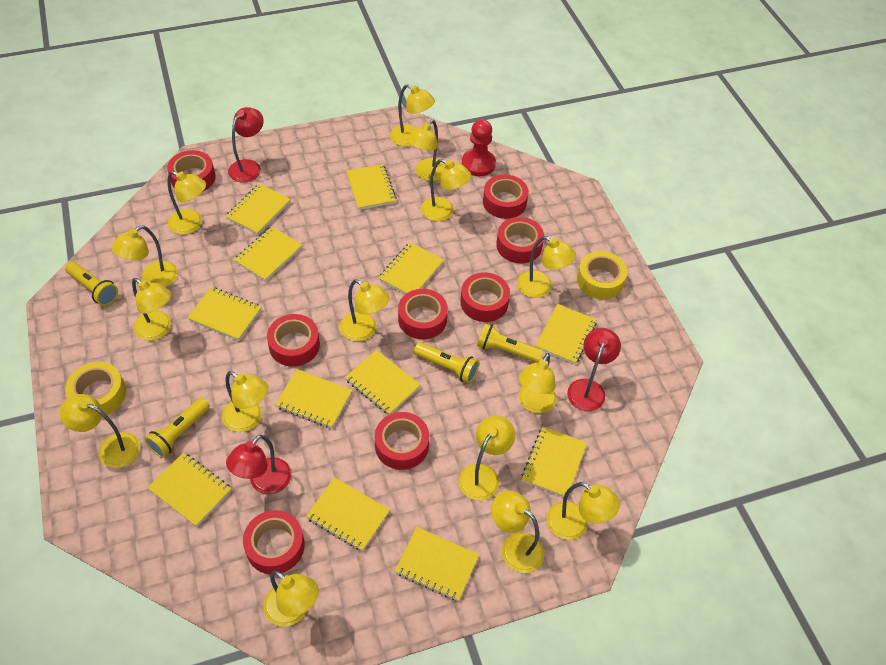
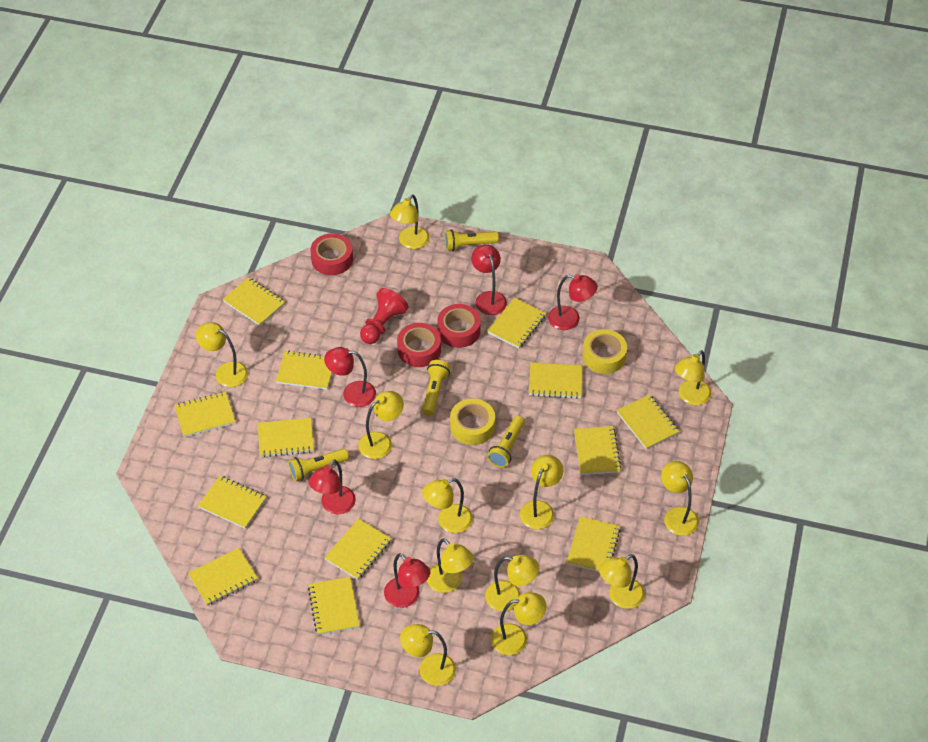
red lamp: [226,435,291,494] [228,107,264,183] [567,328,621,411] = 3 -> [309,460,356,514] [324,347,376,407] [384,553,430,608] [471,244,507,315] [548,274,598,330] = 5
red tape: [167,150,215,191] [243,510,305,574] [267,314,320,367] [375,412,429,470] [398,289,448,339] [460,272,510,322] [483,174,529,219] [496,217,544,263] = 8 -> [310,233,353,275] [397,323,441,367] [437,304,481,348] = 3
yellow lamp: [60,394,140,468] [112,225,178,287] [132,278,171,341] [168,171,206,235] [222,371,269,432] [263,571,319,627] [340,279,390,341] [390,84,435,147] [407,119,446,181] [421,159,471,222] [459,415,515,501] [491,490,544,573] [517,236,576,298] [519,353,557,414] [547,482,620,540] = 15 -> [196,322,248,387] [358,391,404,459] [390,194,430,249] [400,624,456,686] [422,478,473,533] [427,538,474,593] [485,555,539,611] [491,592,546,655] [520,455,563,529] [599,554,645,609] [661,461,699,536] [675,350,711,405] = 12
yellow notebook: [147,452,232,527] [187,287,261,341] [226,184,291,235] [234,226,302,282] [275,369,352,428] [306,477,390,551] [345,350,421,415] [346,164,397,210] [378,242,444,294] [395,527,479,601] [521,426,587,497] [535,304,597,364] = 12 -> [174,392,236,437] [188,548,258,606] [198,476,266,529] [223,277,285,326] [258,418,314,457] [276,351,332,390] [308,577,360,635] [324,519,391,580] [487,298,546,349] [529,362,583,399] [567,516,621,572] [574,426,622,475] [617,394,679,450] = 13

